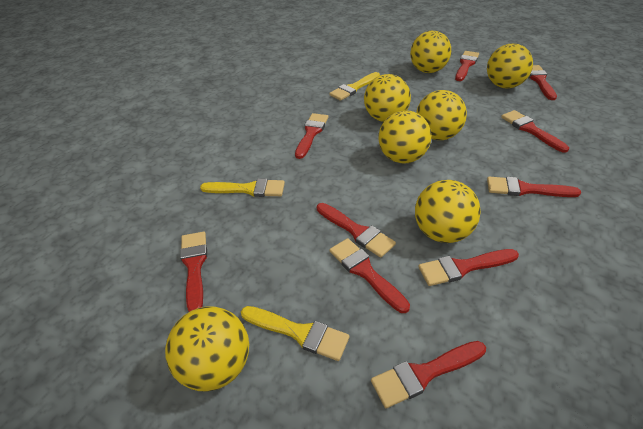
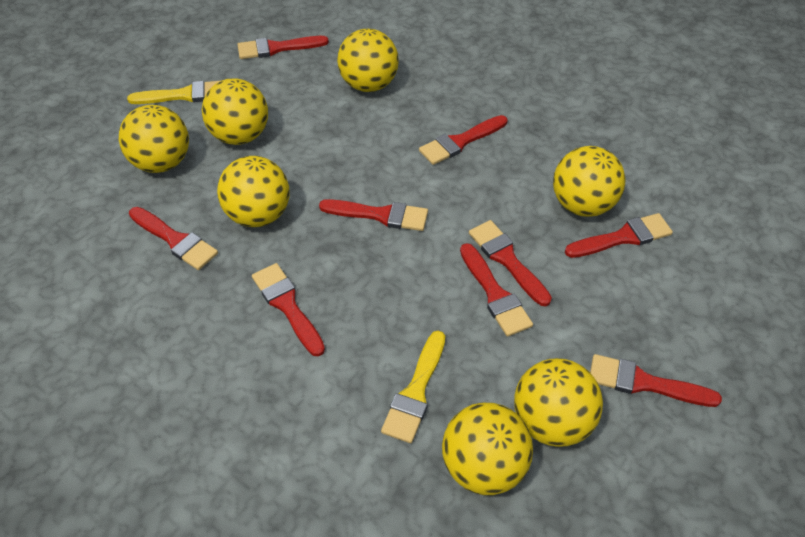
red brush: [180,232,207,312] [295,113,328,159] [317,203,396,258] [329,238,410,313] [371,341,486,408] [418,249,519,286] [455,51,479,81] [487,177,581,197] [501,110,569,153] [529,65,557,100] = 10 -> [129,207,218,270] [237,36,329,59] [252,263,325,356] [319,199,428,231] [419,115,507,165] [460,243,533,337] [469,220,552,306] [565,213,673,258] [590,354,722,407] = 9
yellow brush: [200,179,285,197] [241,306,349,361] [329,72,380,101] = 3 -> [127,80,222,104] [381,331,445,443] = 2

